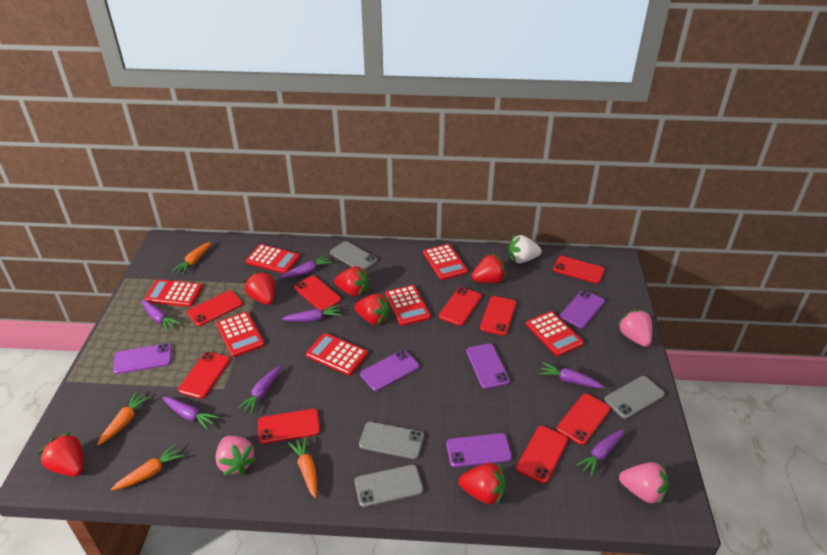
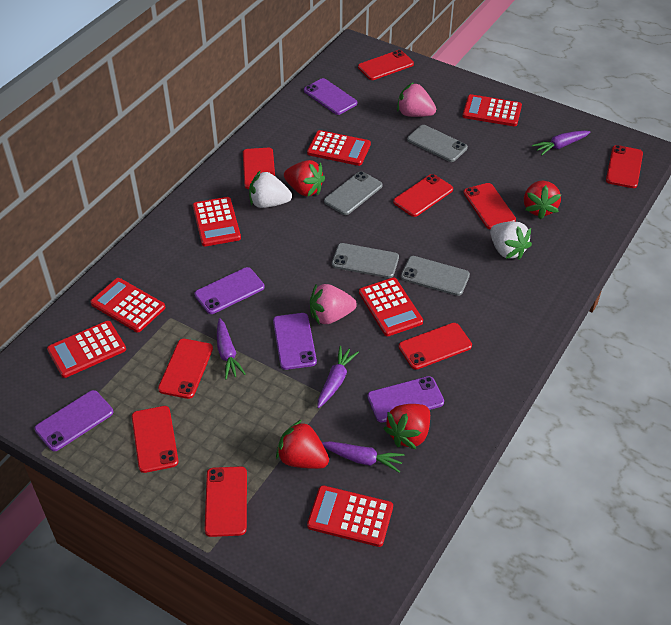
orange carrot: [97,392,150,445] [111,444,184,491] [172,242,211,275] [288,437,317,498] = 4 -> none = 0
pink strawberry: [215,436,257,476] [617,309,652,347] [619,462,669,505] = 3 -> [310,284,357,324] [397,82,436,117] = 2
purple carrot: [142,300,181,332] [162,397,219,430] [237,366,281,415] [280,255,332,278] [282,305,341,322] [539,362,604,388] [576,429,625,477] = 7 -> [217,318,246,379] [317,346,359,408] [322,441,405,473] [532,131,590,155] = 4
red strawberry: [38,432,84,476] [244,271,275,305] [334,266,369,296] [354,293,391,325] [459,463,505,506] [471,253,506,283] = 6 -> [276,420,329,469] [284,160,325,197] [383,404,430,449] [524,181,561,220] = 4
white strawberry: [509,235,542,263] = 1 -> [249,170,292,208] [490,222,532,260] = 2

